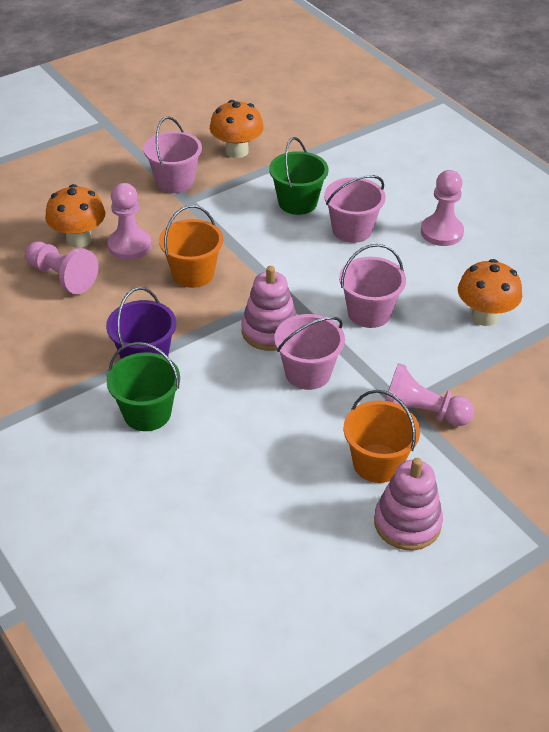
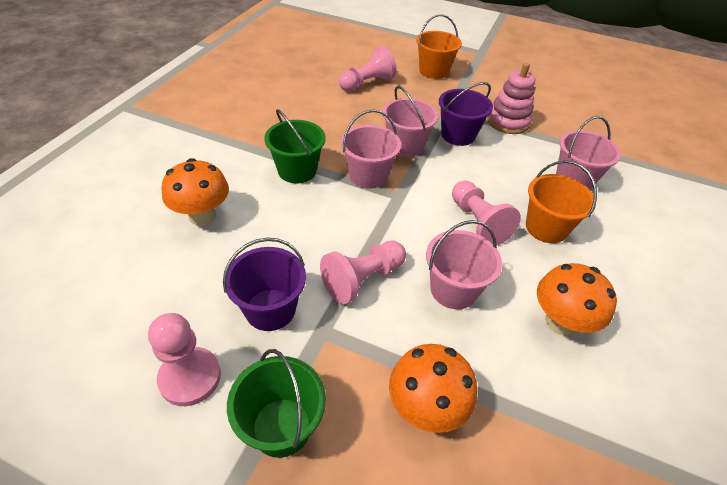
pink stacking toy: [241,266,297,351] [374,458,443,550] = 2 -> [487,63,535,134] = 1
purple bucket: [106,287,176,359] = 1 -> [223,238,306,331] [439,82,493,146] = 2

